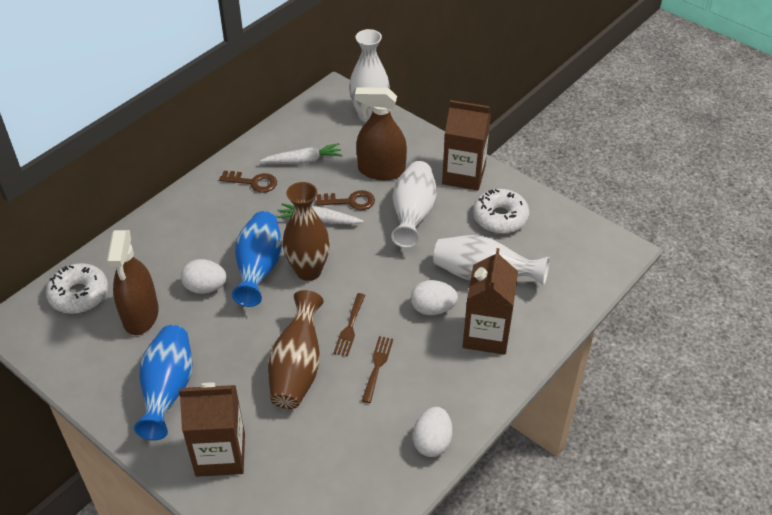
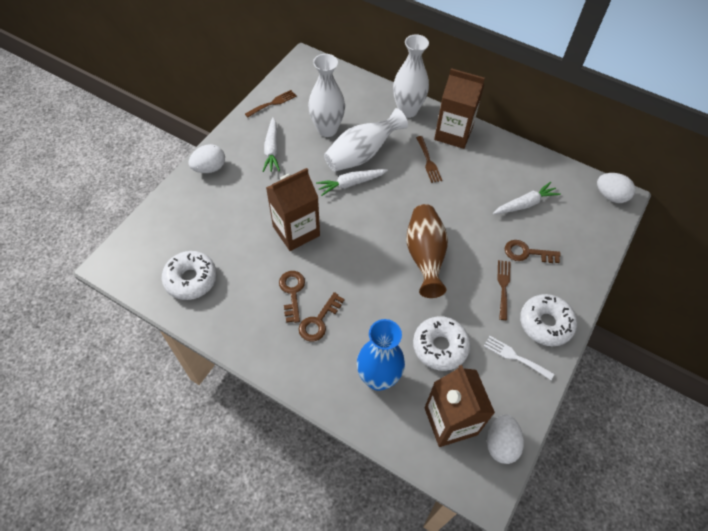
blue vase: [134,325,192,440] [232,211,282,307] = 2 -> [357,319,405,391] = 1
brown fork: [333,293,365,357] [362,336,393,403] = 2 -> [245,90,297,117] [416,136,442,183] [497,260,510,320] = 3
brown key: [219,171,277,193] [315,190,375,210] = 2 -> [279,271,305,323] [299,292,345,341] [505,240,561,263] = 3
brown spray bottle: [107,230,159,335] [355,87,407,180] = 2 -> none = 0
brown vase: [268,290,324,409] [282,182,330,281] = 2 -> [406,204,448,298] = 1
white carrot: [260,143,343,164] [277,203,364,225] = 2 -> [262,117,280,172] [316,169,388,196] [493,182,561,214] = 3
white donut: [46,263,108,314] [473,189,529,234] = 2 -> [162,251,217,300] [413,316,470,371] [520,294,577,346] = 3
white fork: none = 0 -> [484,336,554,380] = 1

